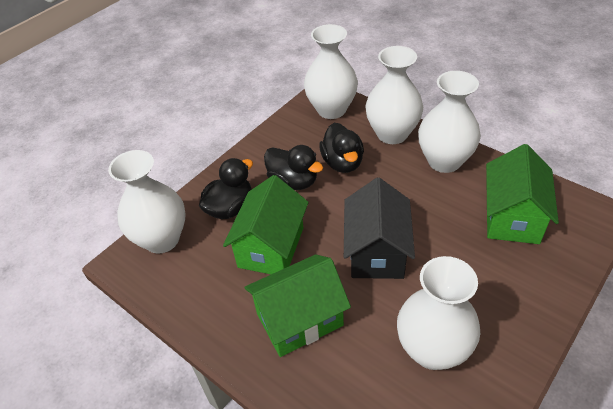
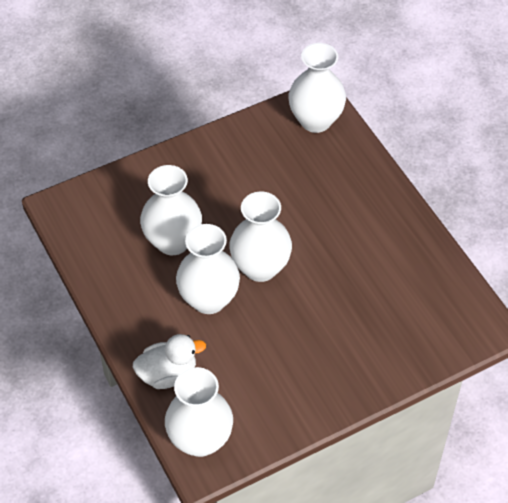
black duck: [199,158,253,219] [264,145,323,190] [319,123,364,173] = 3 -> none = 0
black house: [344,178,415,279] = 1 -> none = 0
green house: [223,175,309,274] [244,254,351,357] [486,144,559,244] = 3 -> none = 0
white duck: none = 0 -> [133,334,206,389] = 1

